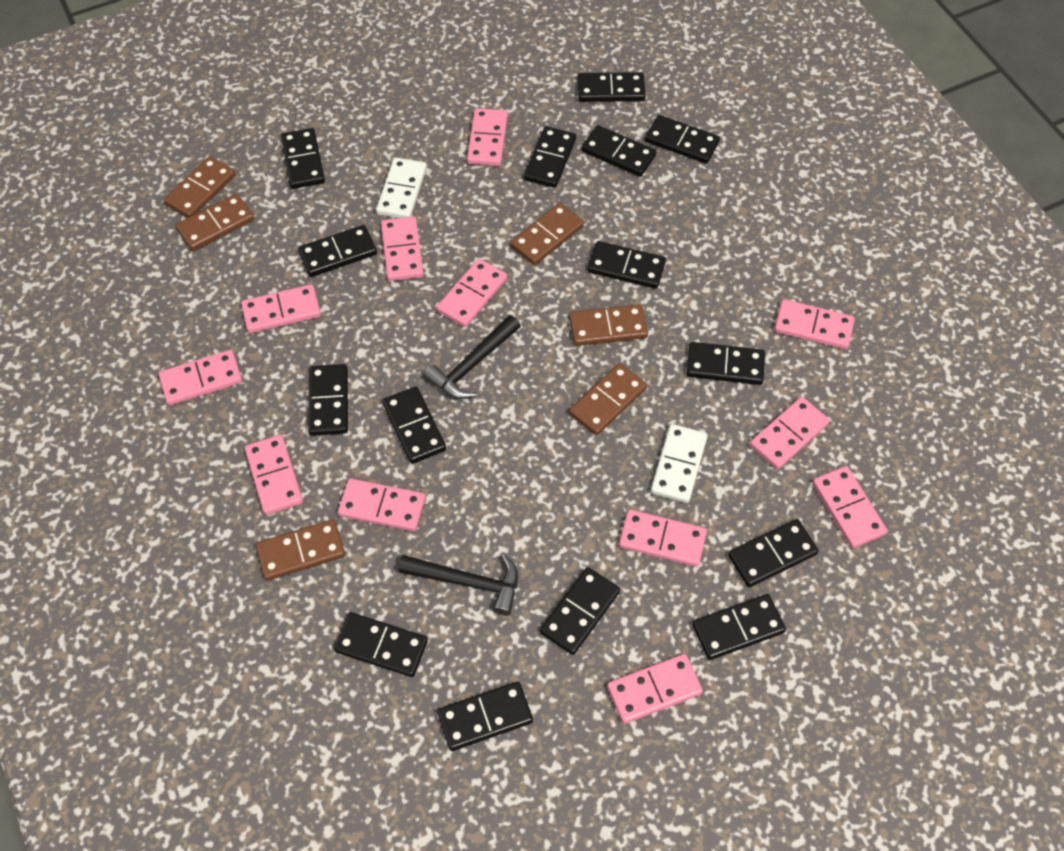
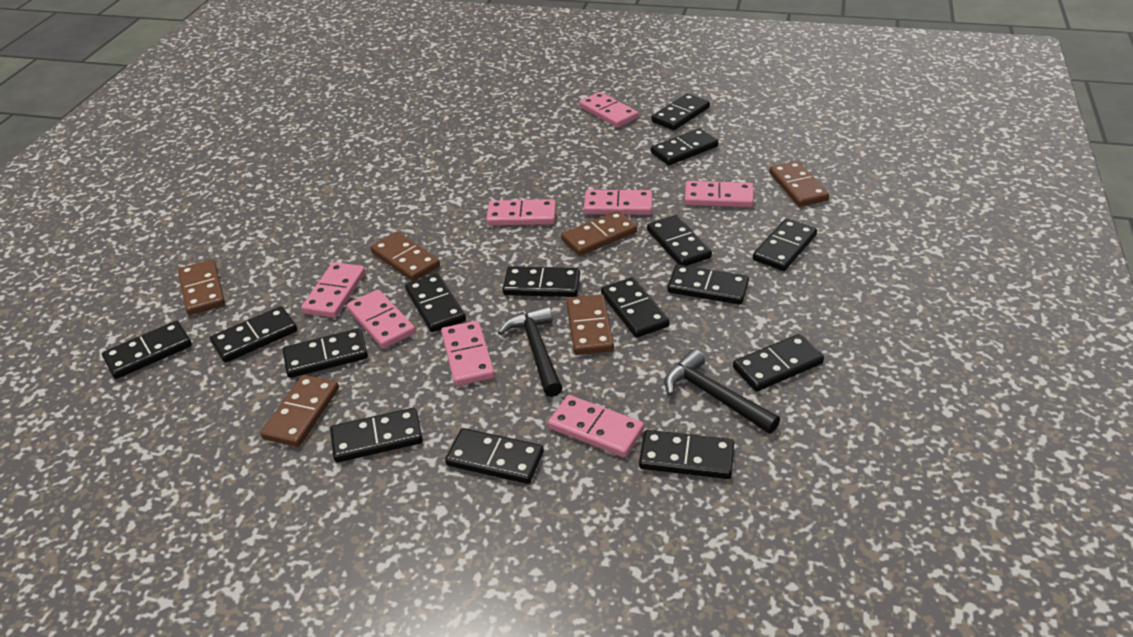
pink domino: [159,350,242,405] [241,284,321,333] [245,435,303,515] [338,479,426,531] [381,217,424,281] [437,259,507,327] [467,108,508,166] [607,654,703,724] [619,509,707,567] [750,397,830,469] [774,299,855,349] [812,466,887,548] = 12 -> [301,262,365,318] [347,290,416,349] [441,321,495,386] [486,199,556,226] [548,395,644,457] [579,92,638,128] [584,190,652,215] [685,181,754,207] = 8
white domino: [376,157,427,218] [651,424,708,503] = 2 -> none = 0

